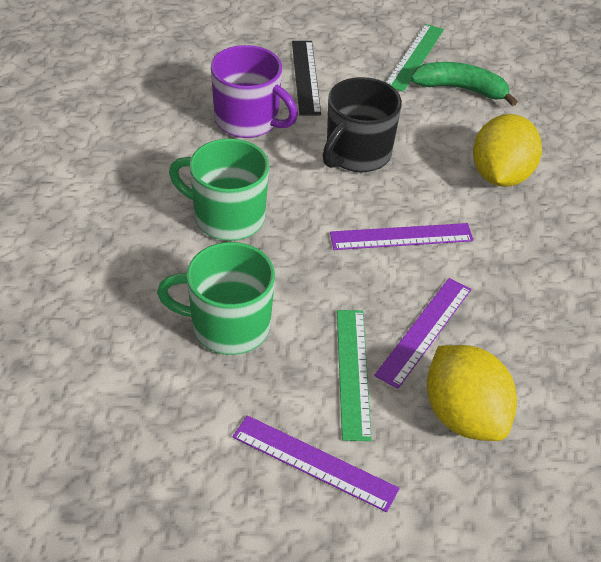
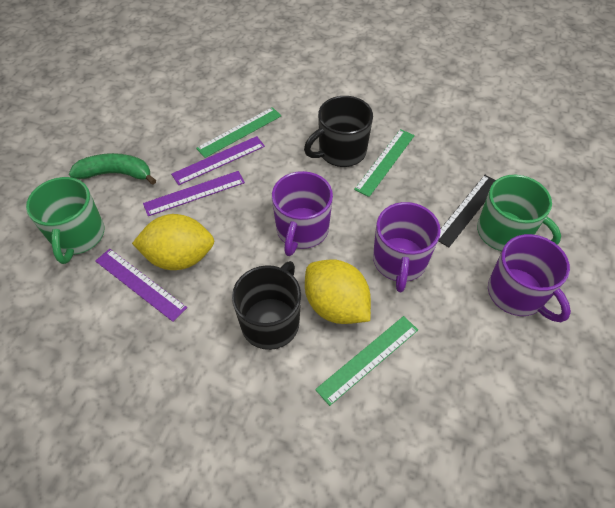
black mug: [323,77,402,172] = 1 -> [232,261,301,350] [304,96,373,167] = 2
green ruler: [337,310,372,441] [386,24,444,92] = 2 -> [196,107,282,158] [315,316,418,406] [354,129,415,197] = 3
purple mug: [211,45,298,138] = 1 -> [272,171,333,256] [373,202,441,292] [488,234,571,322] = 3

